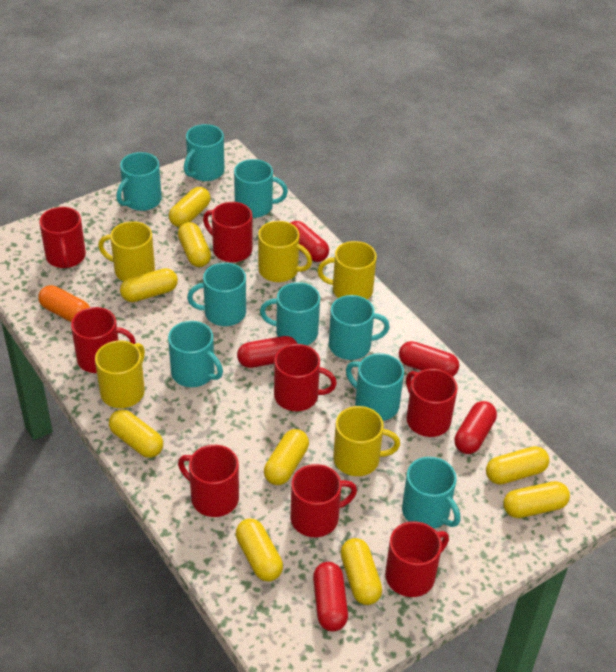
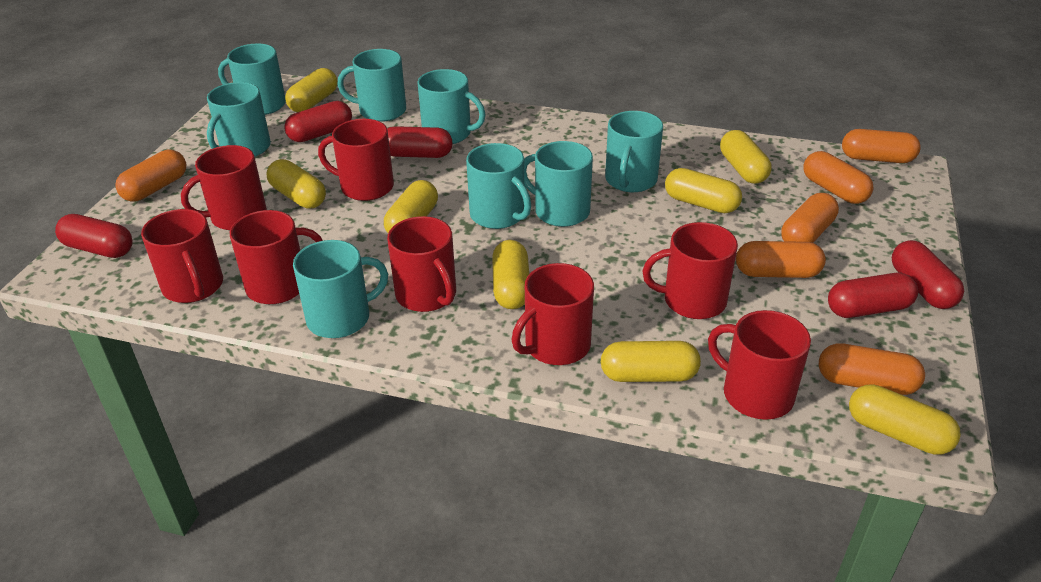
orange capsule: [38,285,90,322] = 1 -> [115,150,186,202] [736,241,826,278] [781,193,839,243] [803,151,874,204] [819,343,925,395] [842,129,921,163] = 6
turquoise mug: [116,152,162,211] [168,321,223,387] [184,124,225,181] [187,263,246,326] [234,159,288,218] [260,282,320,345] [329,295,390,360] [346,353,404,421] [402,457,460,529] = 9 -> [207,82,271,157] [218,44,286,115] [293,240,388,338] [338,49,406,122] [417,69,486,144] [466,143,531,229] [524,141,593,227] [605,111,663,192] = 8
yellow capsule: [109,409,163,458] [120,268,178,302] [169,187,211,227] [178,222,211,267] [236,519,283,582] [264,429,309,485] [341,538,382,605] [486,446,549,485] [503,481,570,518] = 9 -> [266,159,326,209] [285,68,338,112] [384,180,438,233] [492,240,529,309] [601,341,701,382] [665,168,742,213] [720,130,771,184] [849,384,961,455] = 8
yellow mug: [95,340,145,408] [98,221,155,281] [258,221,312,282] [317,241,377,300] [333,406,400,476] = 5 -> none = 0

